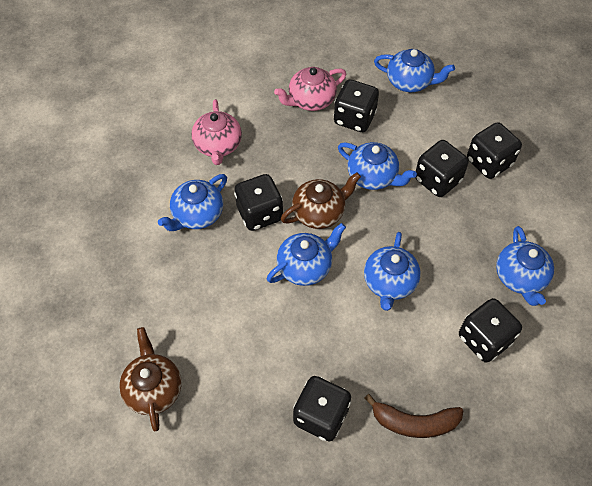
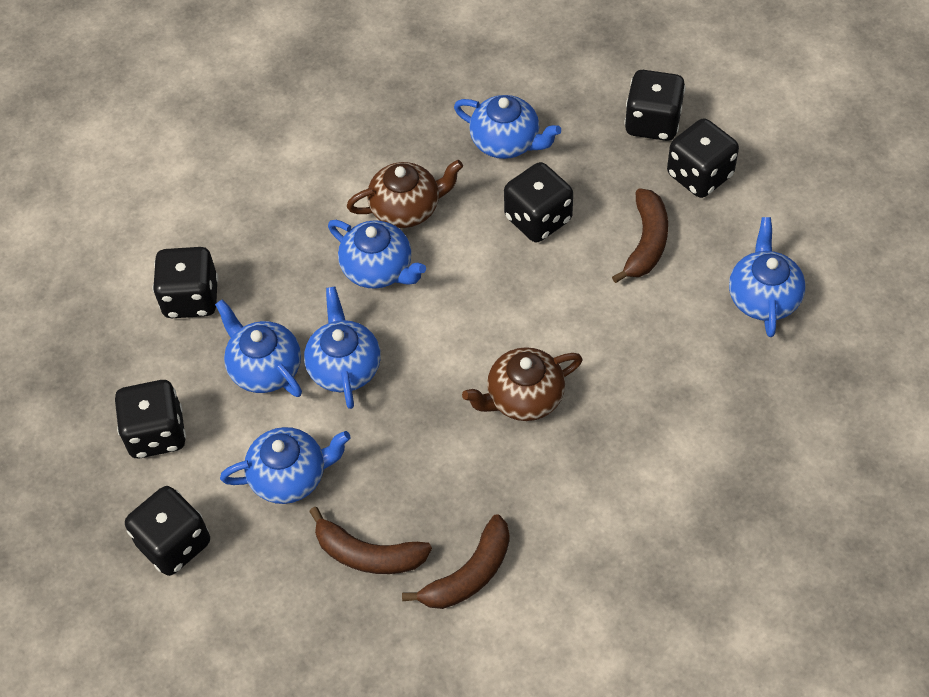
brown banana: [365,394,464,438] = 1 -> [309,507,432,574] [402,514,510,609] [612,188,668,283] = 3
pink teapot: [191,99,242,165] [274,67,346,111] = 2 -> none = 0

